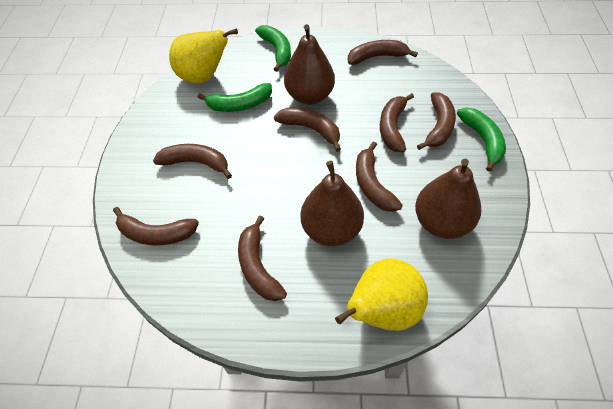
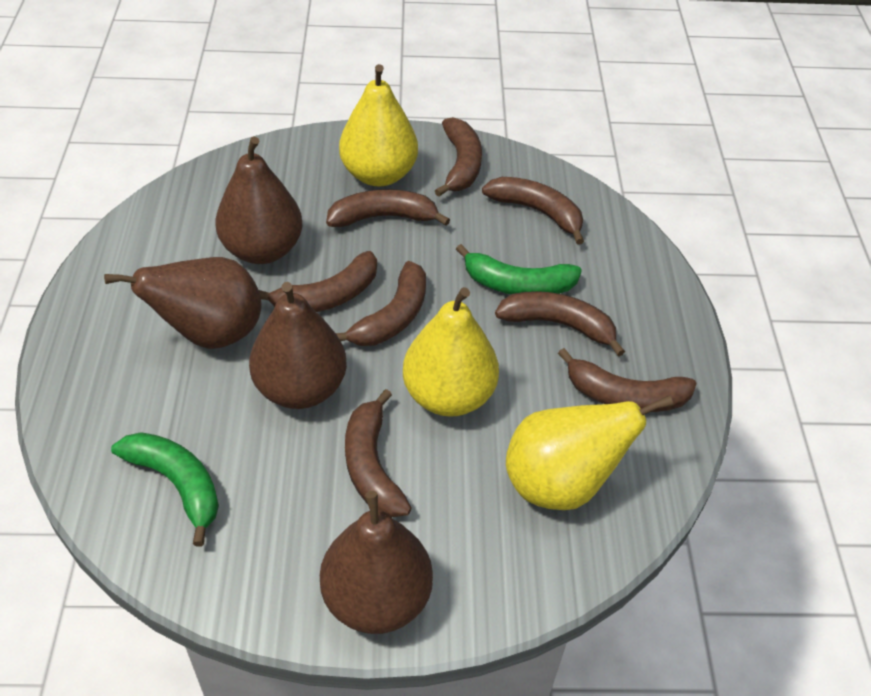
brown pear: [284,24,335,105] [301,161,364,246] [415,159,481,239] = 3 -> [104,257,261,349] [216,136,302,264] [249,282,347,409] [320,491,433,634] = 4
green banana: [198,83,272,112] [255,25,291,72] [457,108,506,172] = 3 -> [111,432,219,547] [456,244,582,294] = 2
yellow pear: [169,29,238,83] [335,258,428,331] = 2 -> [339,64,418,186] [403,287,499,417] [506,395,673,510] = 3

